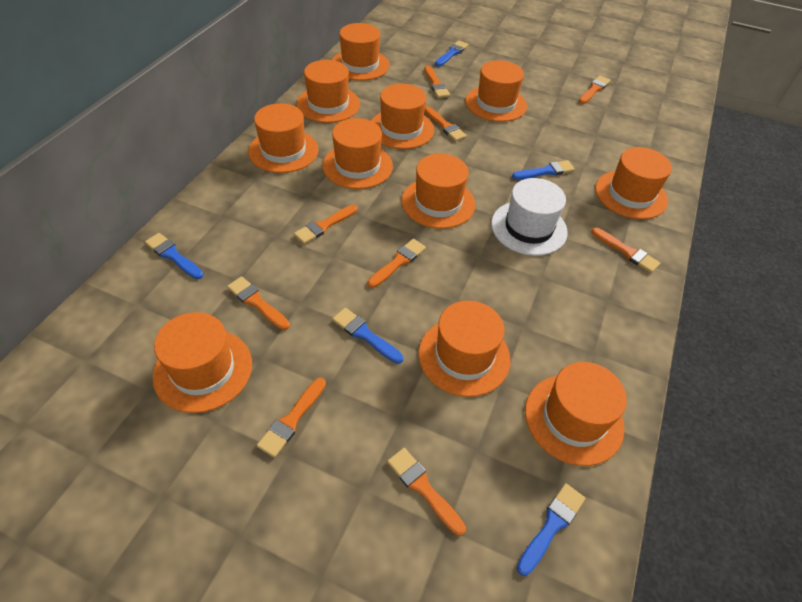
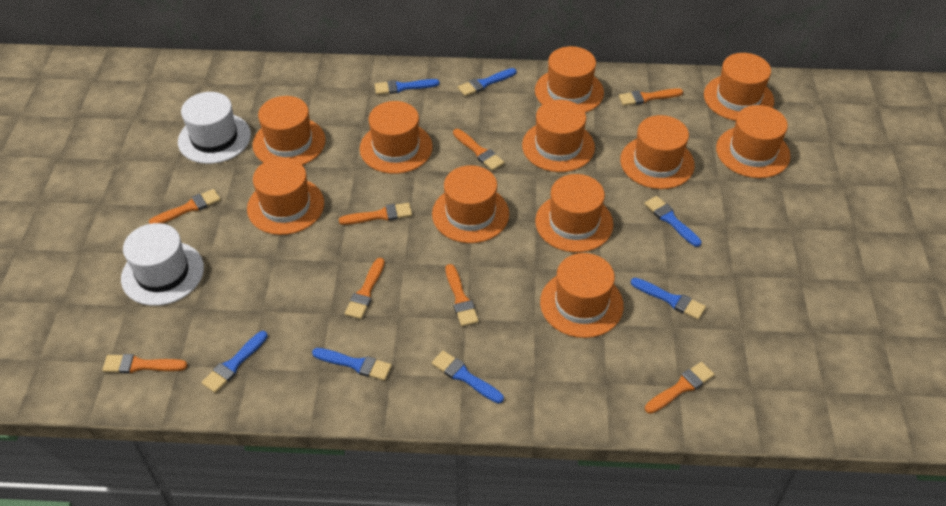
blue brush: [145,233,204,279] [332,308,403,364] [435,40,469,66] [512,160,575,180] [517,483,585,576] = 5 -> [201,331,268,393] [312,348,392,381] [374,79,439,95] [432,351,504,403] [458,68,516,96] [631,278,706,320] [644,196,702,247] = 7
orange brush: [227,276,290,330] [257,378,326,458] [294,205,357,244] [368,239,426,288] [387,448,466,536] [424,66,450,98] [424,106,467,141] [579,75,610,104] [591,228,660,273] = 9 -> [102,354,187,373] [149,189,221,224] [339,203,412,225] [345,258,385,319] [446,264,479,327] [453,129,504,171] [619,88,683,106] [645,362,715,414] = 8
white hat: [491,178,568,256] = 1 -> [121,223,204,306] [178,92,251,164] = 2

